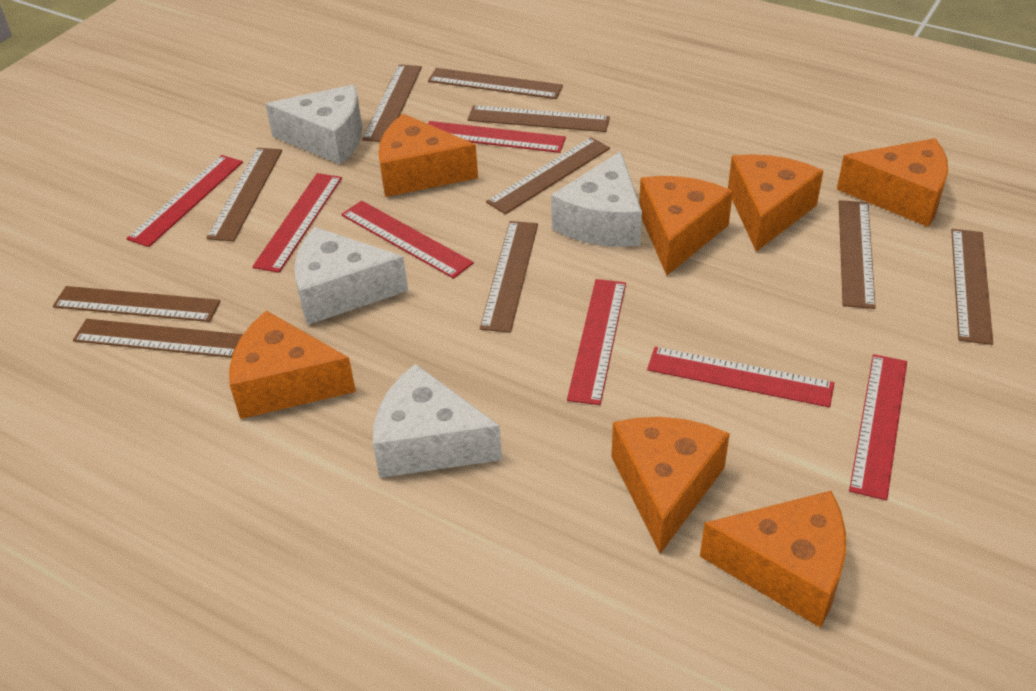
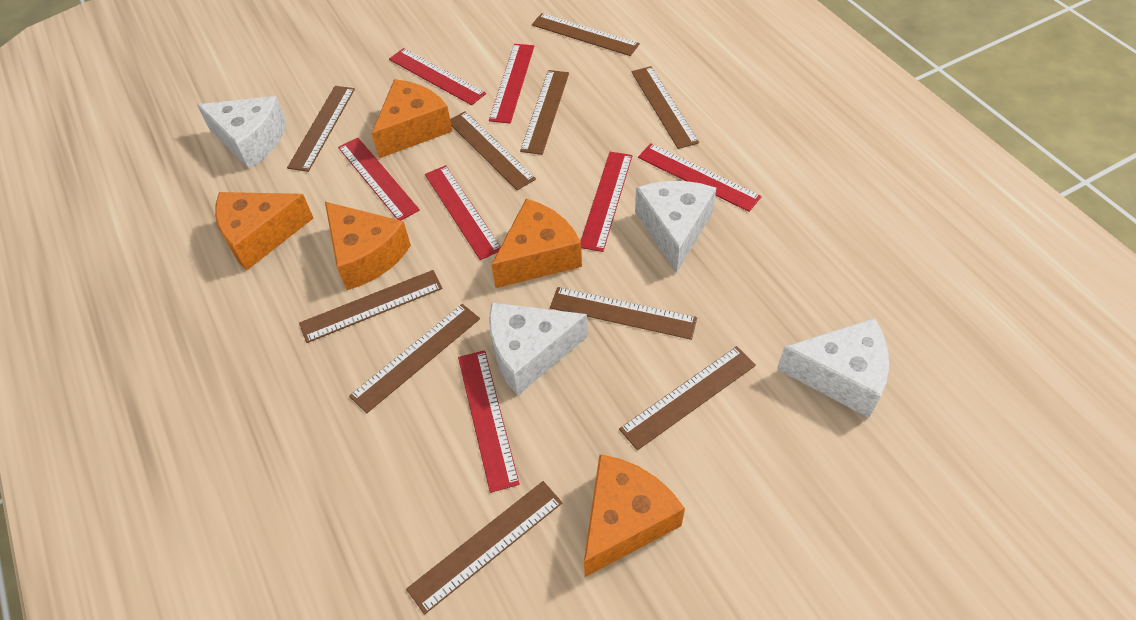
orange cheese: [229,311,356,419] [378,114,478,197] [612,417,730,554] [639,176,733,276] [700,491,846,628] [728,154,823,252] [837,138,948,227] = 7 -> [215,192,313,270] [325,202,411,290] [371,79,453,158] [491,199,582,288] [584,454,685,577] = 5

